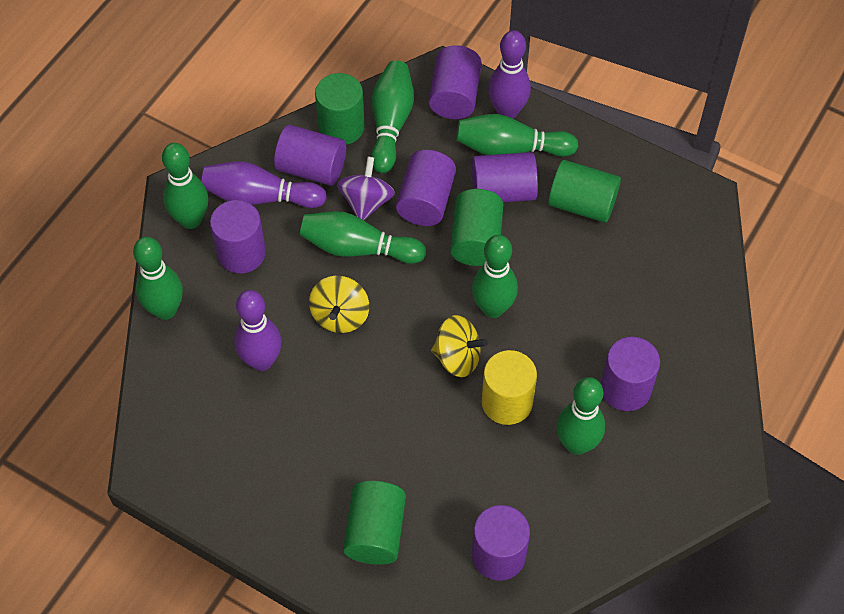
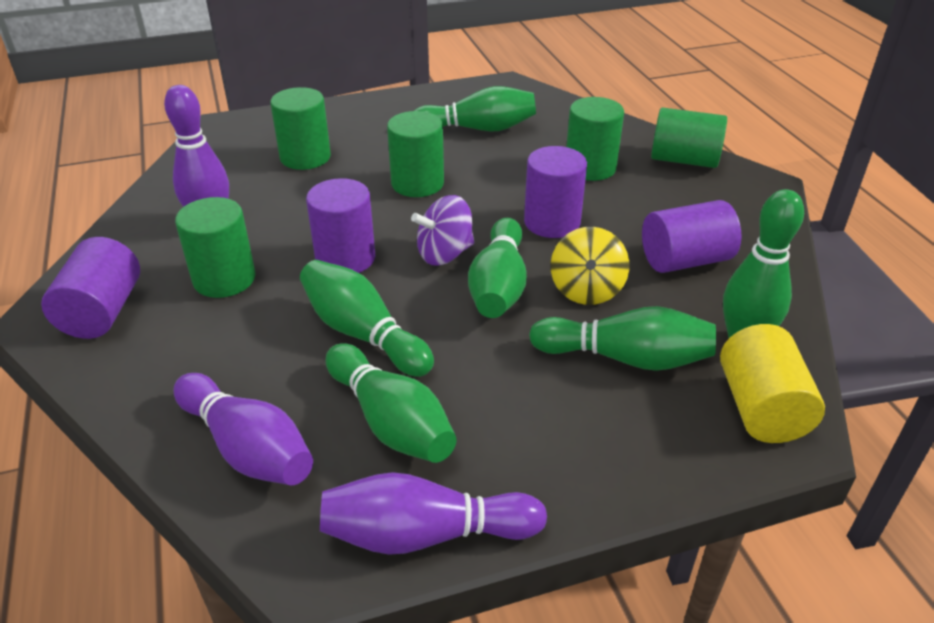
green bowling pin: [133,237,183,320] [162,143,208,229] [300,211,426,264] [371,60,414,173] [456,114,578,157] [472,235,518,318] [556,377,605,455] = 7 -> [300,260,434,377] [326,343,456,463] [414,86,536,132] [468,218,527,318] [529,306,716,371] [723,189,804,338] = 6
green cylinder: [315,73,365,145] [343,481,406,565] [450,189,503,266] [548,160,621,223] = 4 -> [175,197,256,298] [270,87,331,170] [387,111,444,197] [566,97,624,181] [651,108,727,168] = 5
purple cylinder: [210,200,266,273] [274,125,346,186] [396,150,456,226] [429,45,482,119] [472,152,538,202] [472,505,530,580] [601,337,660,411] = 7 -> [41,237,140,339] [306,178,375,273] [524,146,587,238] [642,200,741,273] = 4
yellow spinning top: [309,276,369,333] [431,315,488,377] = 2 -> [551,227,629,305] = 1

